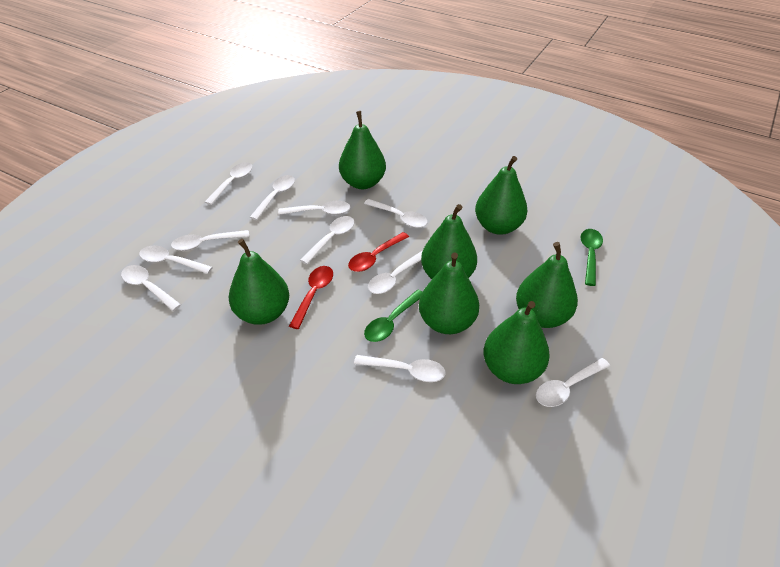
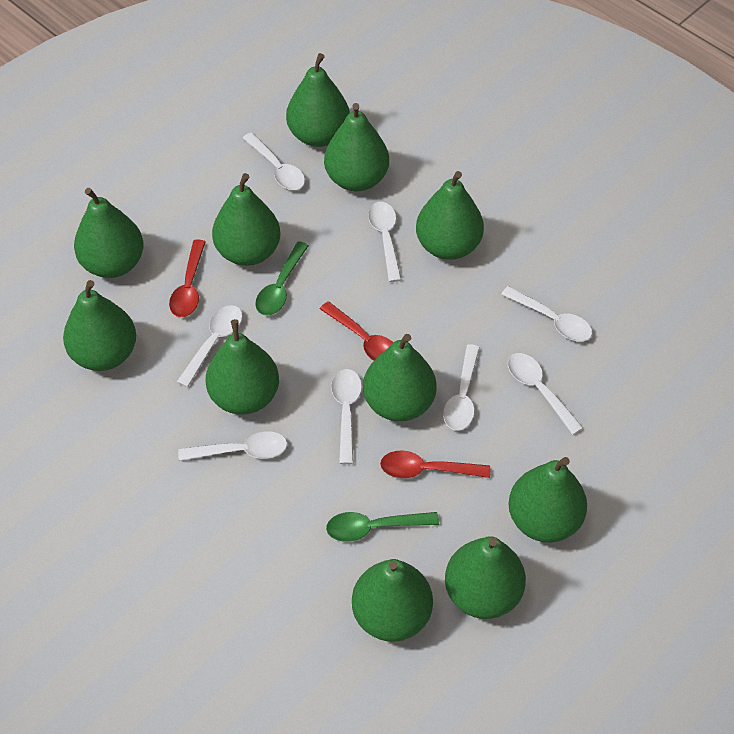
green pear: [229,239,289,325] [339,111,386,189] [419,252,479,334] [421,204,477,279] [475,156,527,235] [483,301,550,384] [516,242,578,328] = 7 -> [63,280,136,371] [74,188,144,278] [206,319,279,415] [212,173,280,266] [286,53,350,147] [324,103,389,191] [352,559,433,642] [363,334,437,421] [416,171,484,260] [445,536,526,619] [509,457,587,543] = 11
red spoon: [289,266,333,329] [348,232,409,272] = 2 -> [169,239,206,317] [320,301,393,361] [380,451,490,478] = 3
white spoon: [121,265,181,311] [139,246,213,274] [171,230,249,251] [205,162,252,205] [250,175,295,220] [278,201,350,215] [300,216,354,264] [354,355,446,382] [364,199,428,228] [368,251,422,294] [536,358,610,407] = 11 -> [177,305,242,387] [178,431,287,461] [243,132,305,190] [331,369,362,464] [368,202,402,282] [443,344,480,430] [501,286,592,342] [508,353,583,435] = 8

